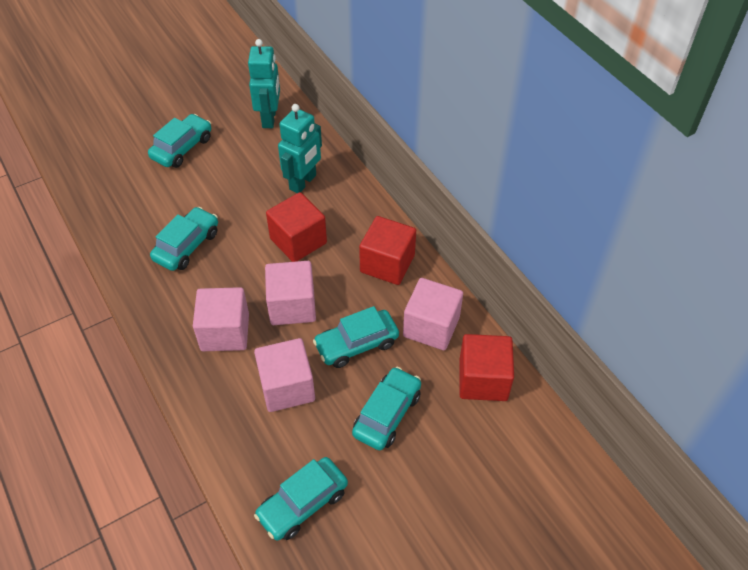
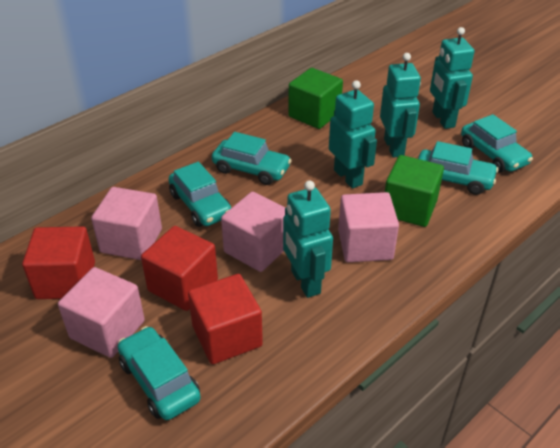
green cube: none = 0 -> [288,68,343,129] [385,155,444,227] = 2
turquoise robot: [248,39,280,128] [278,104,322,193] = 2 -> [283,180,333,298] [329,80,377,189] [380,53,421,158] [430,27,474,129] = 4

